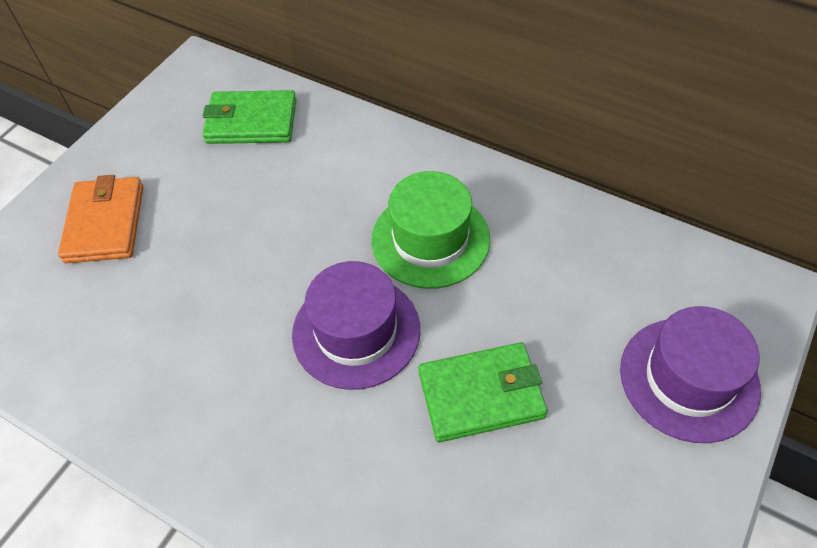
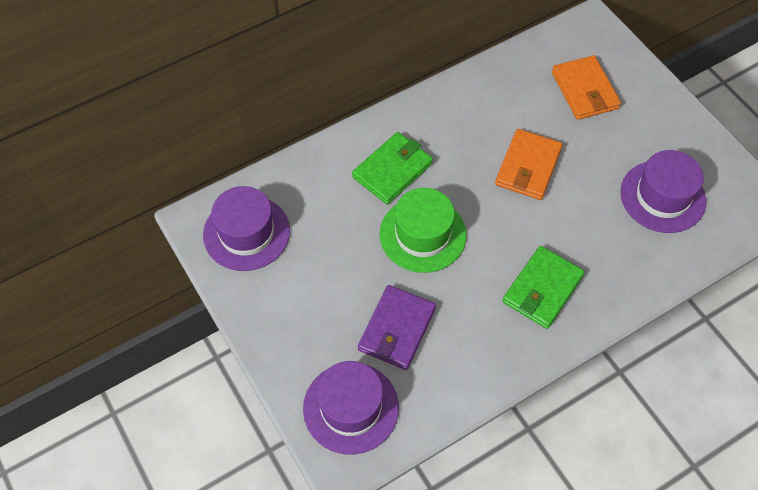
orange wallet: [58,175,143,263] = 1 -> [495,129,563,200] [552,55,621,120] = 2
purple hat: [292,261,420,390] [620,306,761,443] = 2 -> [203,186,290,271] [303,361,399,455] [620,150,706,233] = 3
purple wallet: none = 0 -> [358,285,436,370] = 1

